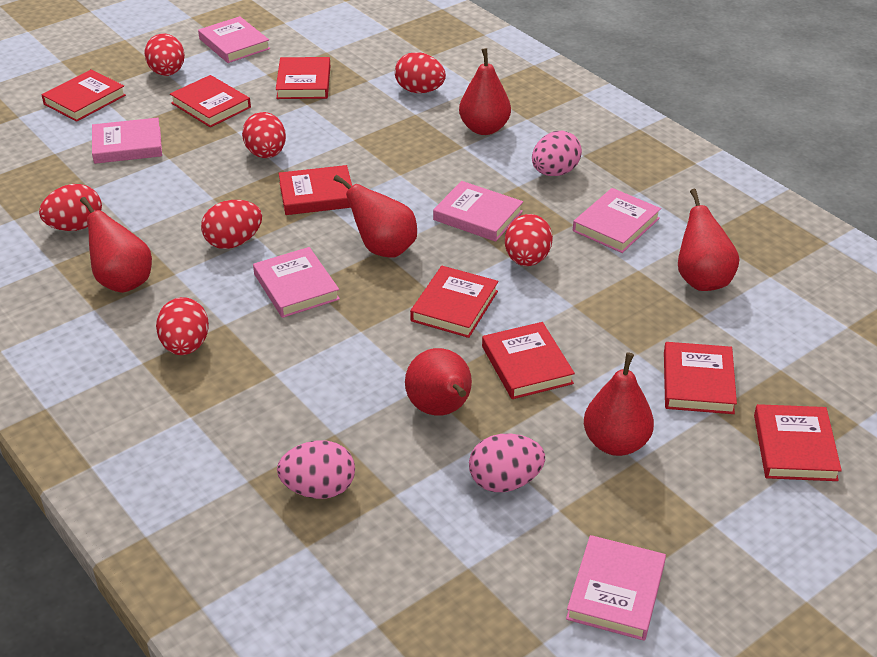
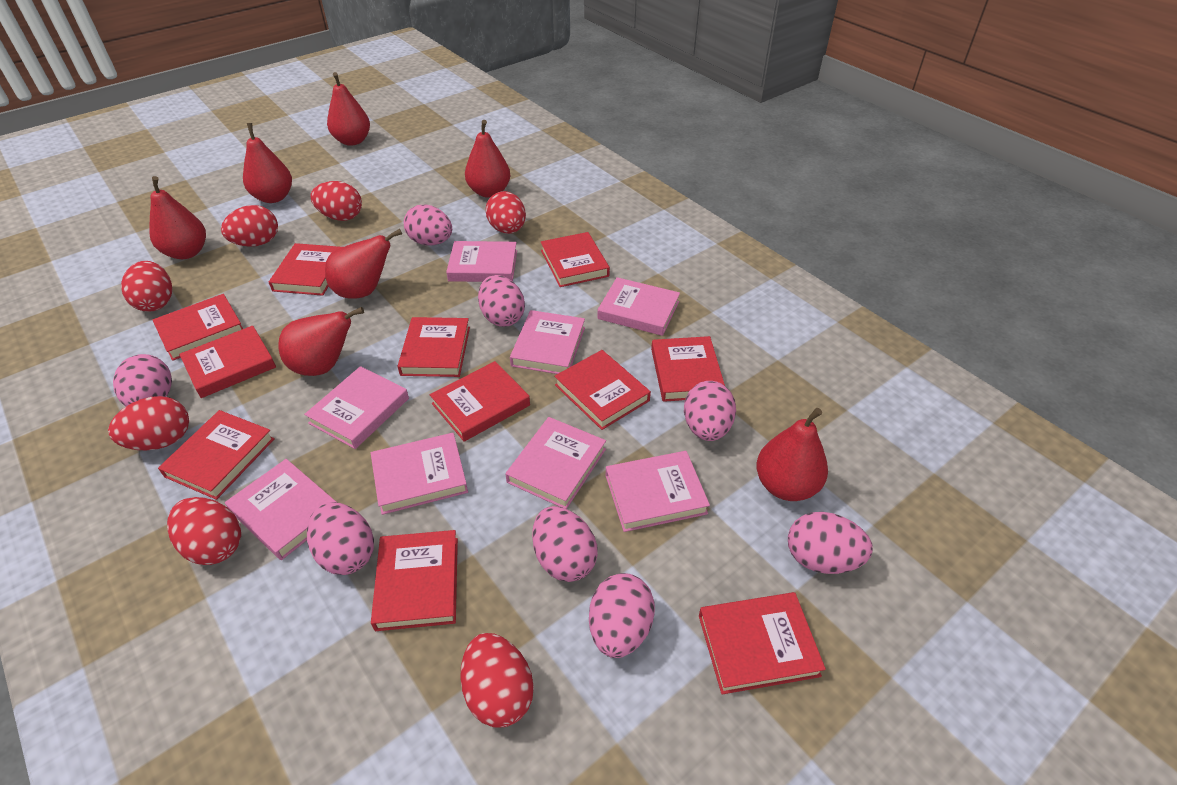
pink book: [92,118,162,164] [198,16,270,63] [253,247,340,318] [433,181,523,242] [566,535,666,641] [573,188,661,253] = 6 -> [225,459,336,560] [304,366,409,449] [371,433,468,515] [446,241,517,282] [505,417,606,509] [510,310,585,374] [597,277,680,336] [605,451,710,532] = 8
pink egg: [277,440,355,499] [469,434,545,492] [532,131,582,176] = 3 -> [113,354,172,407] [307,502,374,575] [404,204,452,246] [478,275,525,327] [532,506,598,582] [589,573,655,658] [684,381,736,441] [788,512,873,574] = 8
red book: [42,69,126,122] [170,75,251,127] [276,57,330,99] [279,165,352,215] [410,266,498,338] [482,322,575,399] [664,342,737,414] [754,404,842,481] = 8 -> [153,294,243,361] [158,410,275,500] [179,326,276,398] [269,243,342,296] [371,530,458,631] [397,317,470,377] [430,361,530,442] [541,232,610,287] [554,350,651,430] [651,336,725,402] [699,592,826,694] = 11
red pear: [80,197,152,293] [333,175,417,258] [405,348,472,416] [459,48,511,135] [584,352,654,456] [678,189,740,291] = 6 -> [150,176,206,259] [243,123,292,203] [278,307,364,376] [325,229,402,299] [327,72,370,146] [465,120,510,198] [756,408,828,501] = 7

